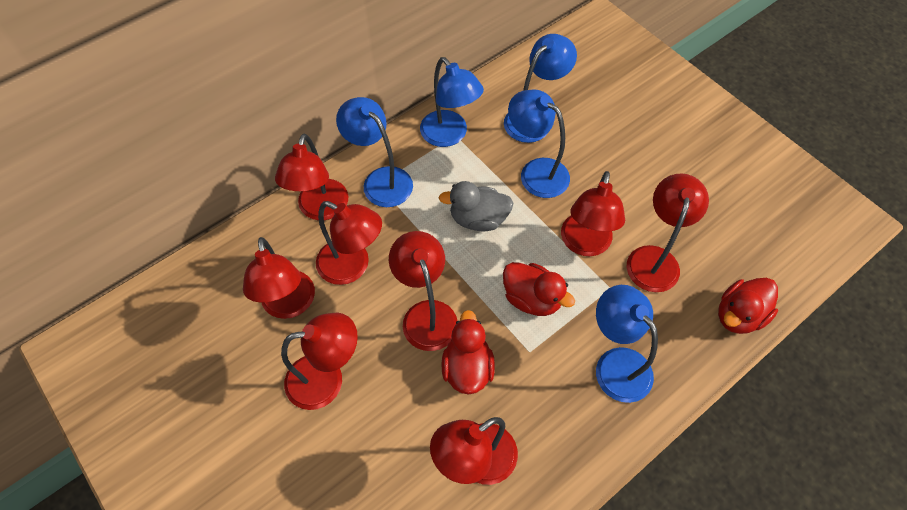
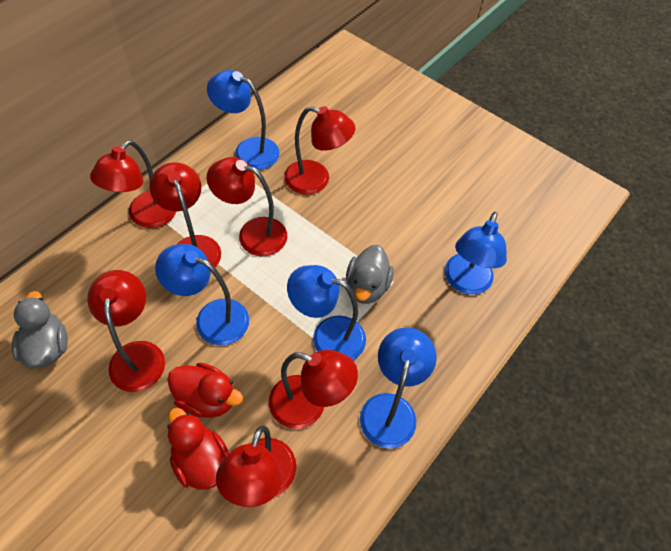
grey duck: [439,181,514,231] = 1 -> [12,291,68,369] [346,245,394,304] = 2
red duck: [441,310,495,394] [503,262,575,316] [718,278,778,334] = 3 -> [167,363,243,418] [167,407,229,490] = 2
red lamp: [243,237,315,319] [275,133,348,220] [281,313,358,410] [316,201,382,285] [389,231,457,351] [430,417,518,485] [561,171,625,256] [627,173,709,292] = 8 -> [87,270,165,392] [90,140,176,228] [149,162,221,267] [207,157,287,256] [216,426,296,507] [269,350,358,429] [284,106,355,195] = 7

